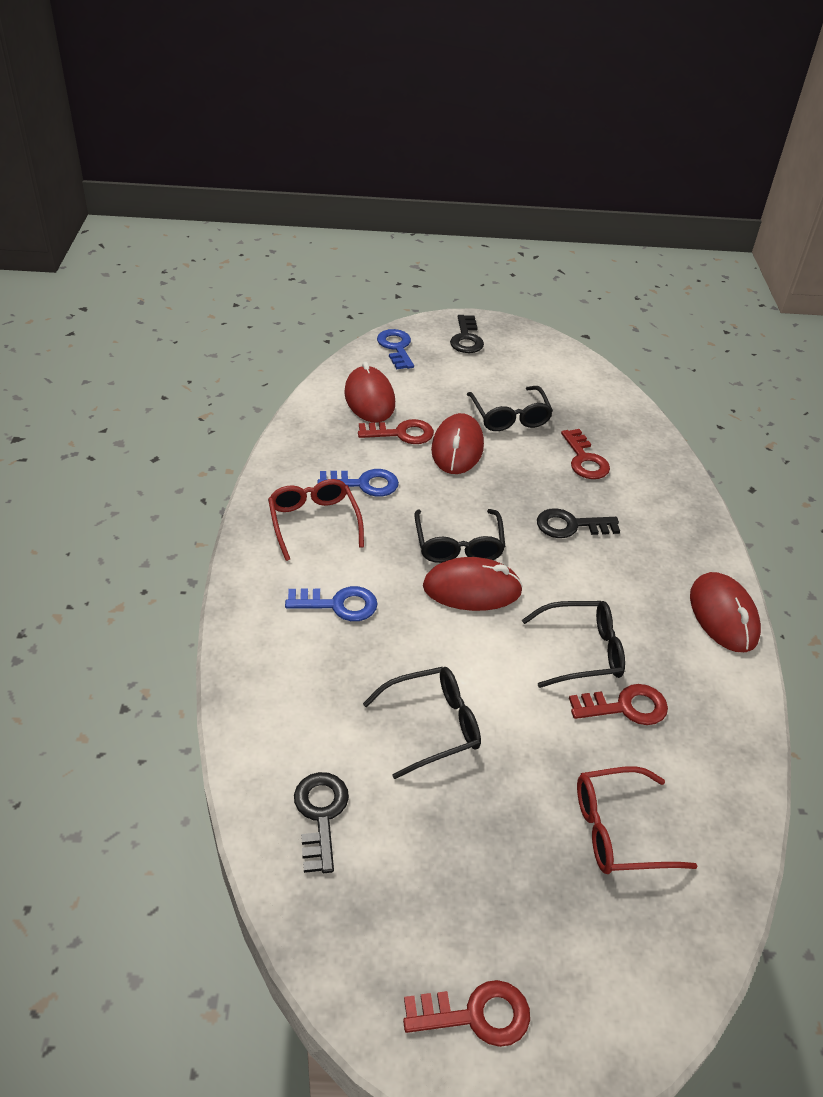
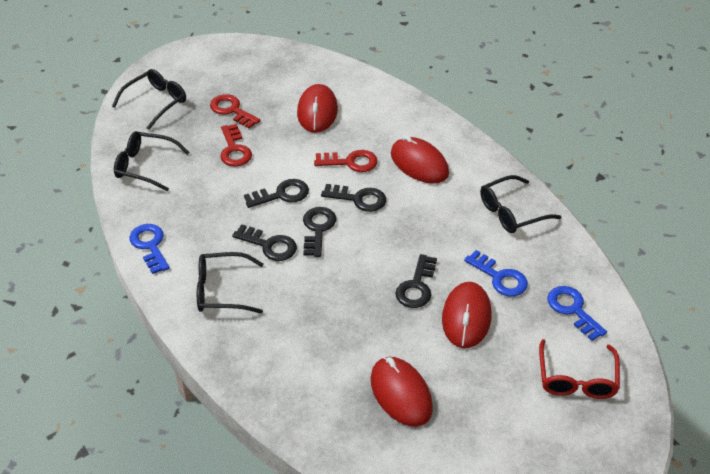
black key: [294,772,349,873] [450,315,484,353] [537,508,620,538] = 3 -> [232,224,297,261] [244,179,309,208] [303,207,336,257] [321,184,386,212] [395,254,437,308] = 5
red glasses: [268,479,364,561] [577,766,697,874] = 2 -> [539,339,620,399] = 1
red key: [358,419,434,444] [403,980,530,1047] [561,429,610,479] [569,684,668,725] = 4 -> [210,94,261,128] [220,124,252,167] [314,150,378,172] = 3

